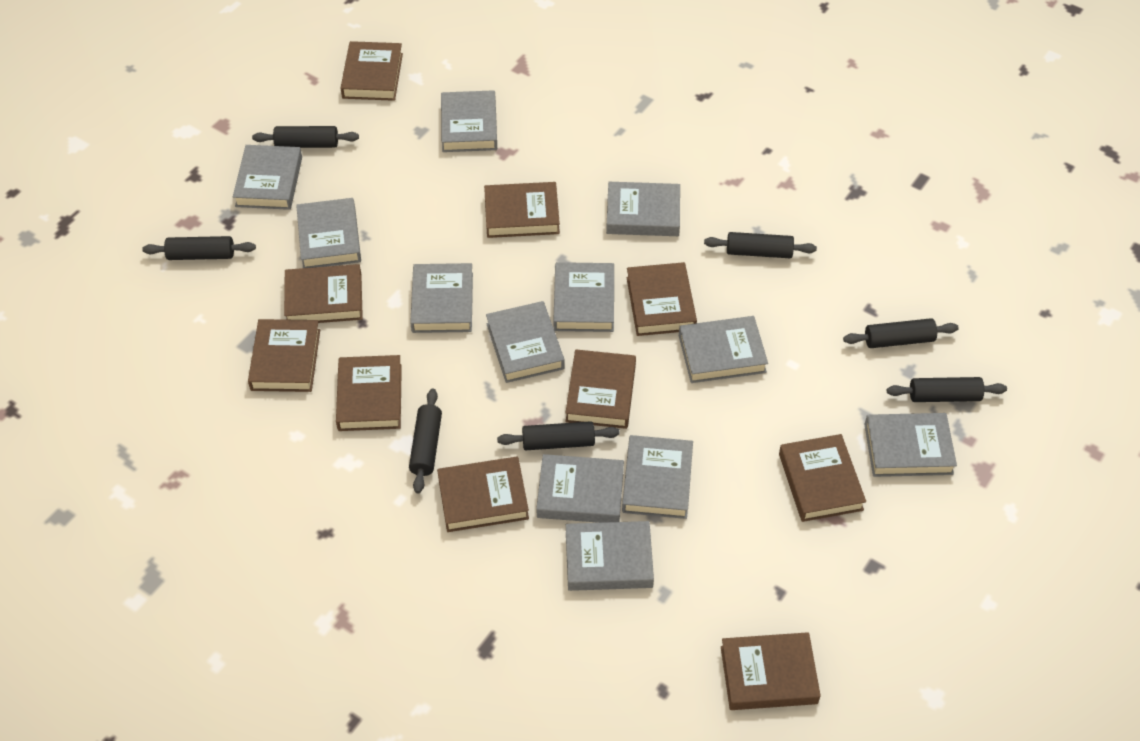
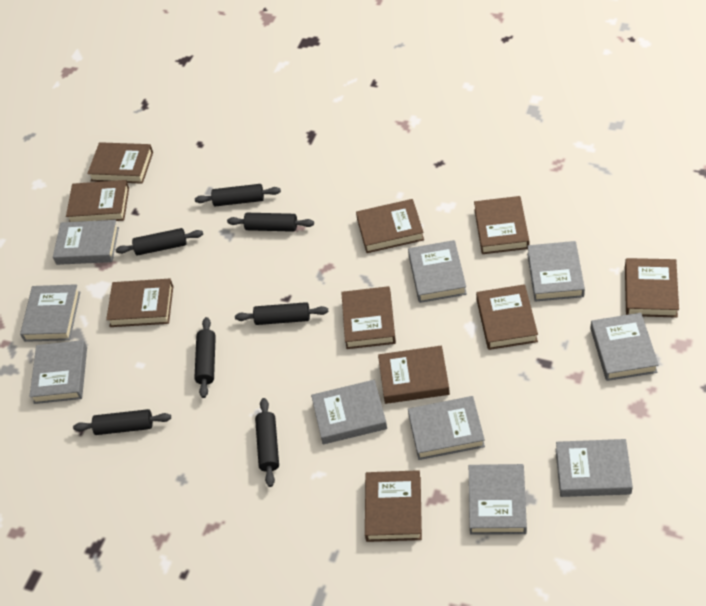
grey book: [233,145,302,210] [296,198,361,268] [410,263,473,333] [441,90,497,152] [486,301,565,383] [536,454,624,523] [553,262,614,332] [566,521,654,591] [606,182,680,236] [622,435,693,519] [679,316,768,383] [864,413,957,477] = 12 -> [20,284,80,342] [29,340,87,404] [53,220,119,265] [311,380,387,444] [408,240,467,303] [408,396,485,460] [469,464,527,535] [527,241,585,302] [556,439,633,497] [590,313,659,381] = 10

